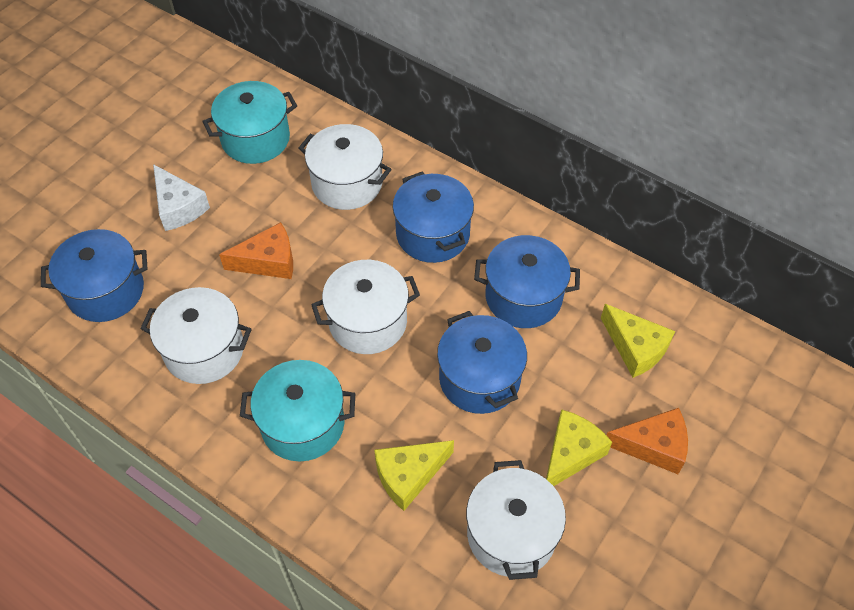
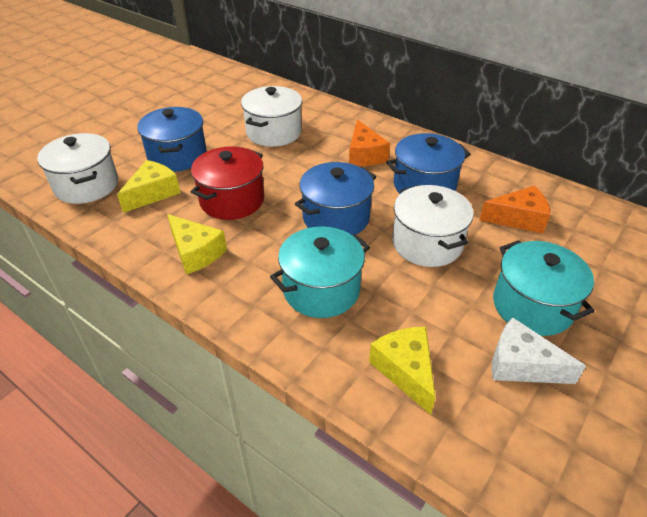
blue pot: [41,229,148,322] [393,172,474,263] [437,311,527,414] [474,235,580,328] = 4 -> [137,107,207,172] [295,162,376,235] [386,133,471,194] = 3
red pot: none = 0 -> [191,146,264,220] = 1
white pot: [140,287,252,384] [298,124,392,210] [311,260,420,354] [466,460,566,580] = 4 -> [37,133,118,204] [241,86,302,147] [392,185,474,267] = 3

